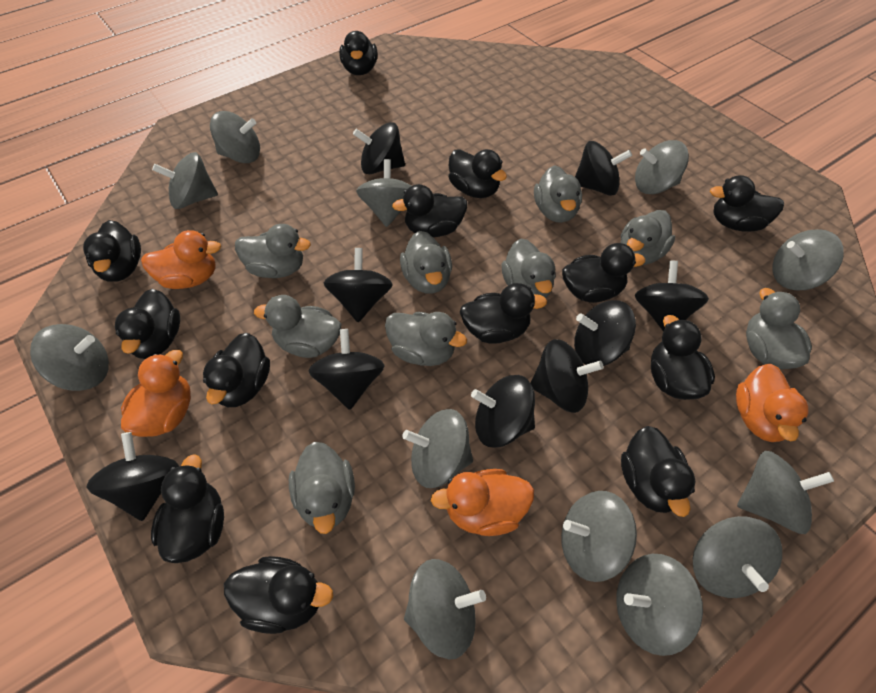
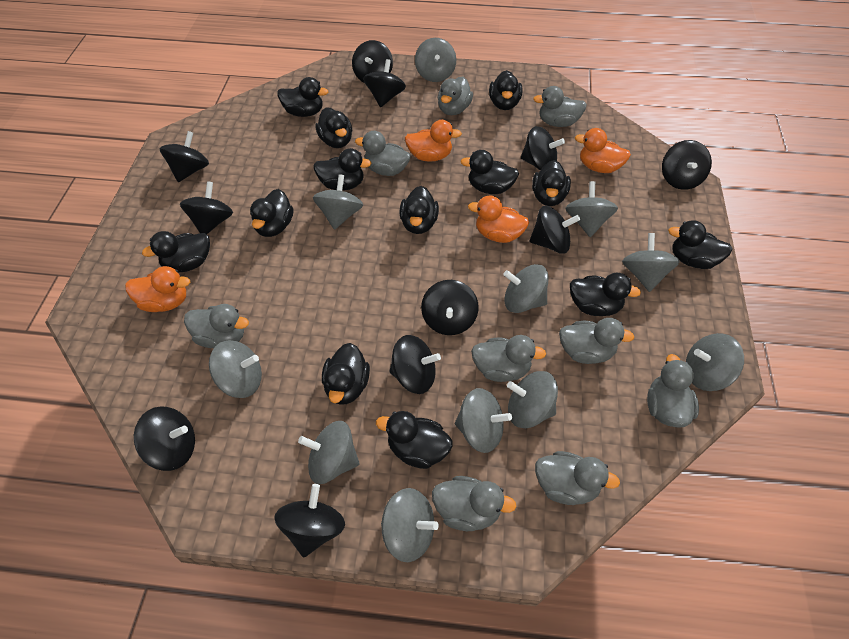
black spinning top: [86,432,179,521] [309,329,385,410] [324,248,393,322] [353,122,405,174] [471,375,535,448] [530,339,604,413] [574,300,636,366] [575,141,632,196] [635,261,709,331] = 9 -> [134,406,195,471] [159,131,209,182] [180,181,233,234] [274,484,345,557] [352,40,393,83] [363,59,406,107] [389,335,441,394] [421,280,479,335] [521,126,565,170] [530,206,580,254] [662,140,712,190] = 11
grey spinning top: [30,324,109,391] [152,152,218,209] [210,111,260,163] [356,159,411,227] [402,409,473,488] [404,559,486,660] [561,491,637,582] [616,554,703,656] [635,140,689,194] [693,516,782,598] [737,451,834,534] [773,229,844,290] = 12 -> [209,340,262,398] [298,421,360,484] [313,174,363,230] [381,488,439,562] [415,38,456,82] [455,388,512,453] [503,264,548,313] [507,371,558,428] [565,181,618,237] [622,233,680,292] [686,333,744,391] = 11

